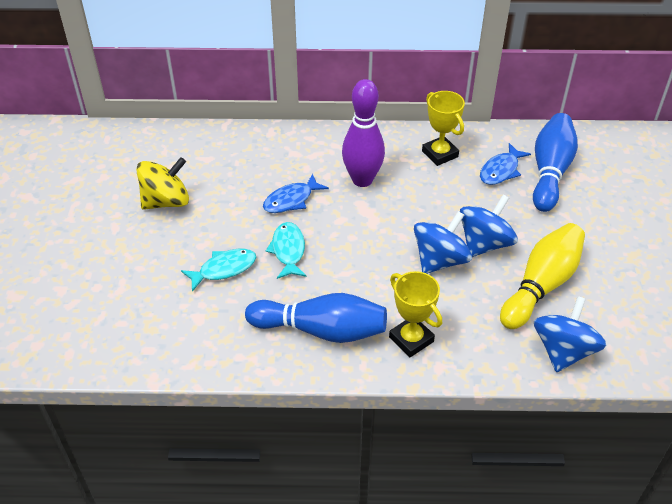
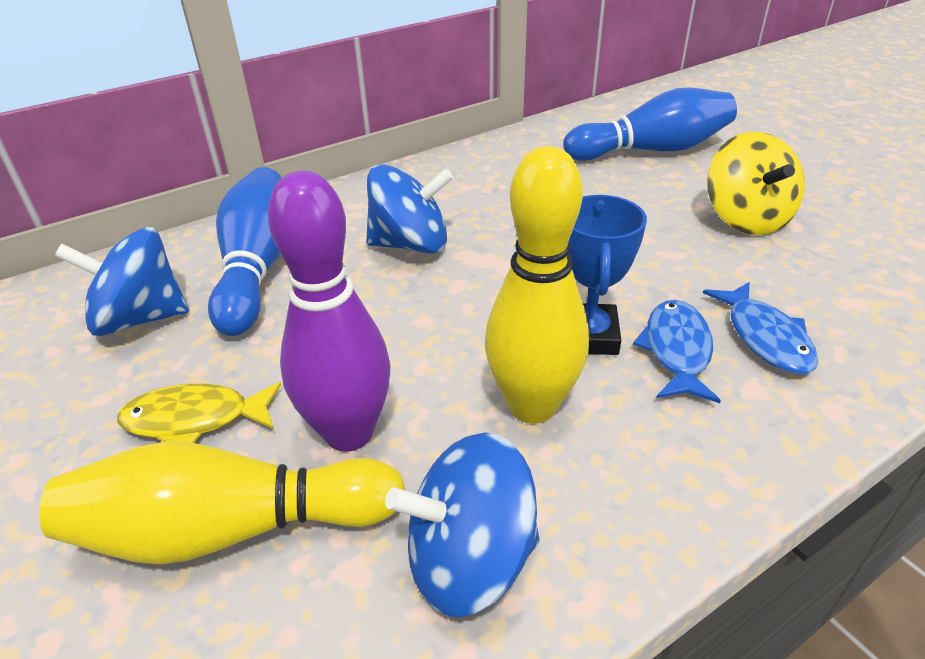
blue trophy: none = 0 -> [568,195,647,355] = 1
turquoise fish: [181,249,256,292] [266,222,307,279] = 2 -> none = 0
yellow bowling pin: [500,223,585,329] = 1 -> [39,441,406,565] [485,146,589,424] = 2
yellow fish: none = 0 -> [117,382,281,443] = 1
yellow trophy: [389,271,442,357] [422,91,465,166] = 2 -> none = 0

